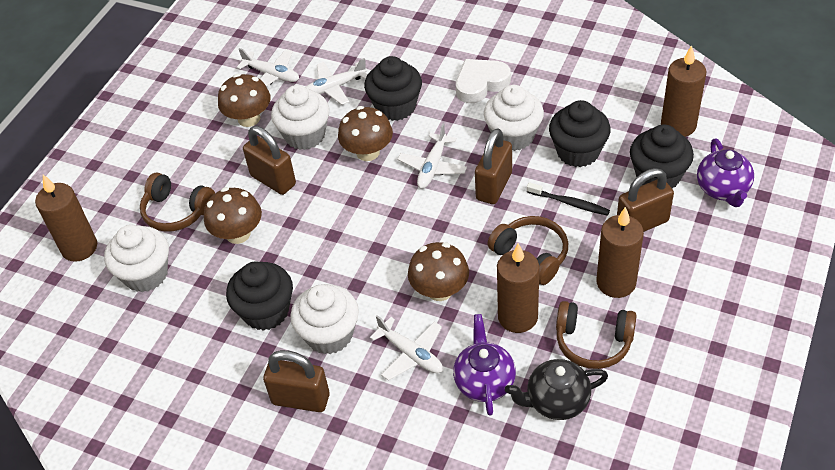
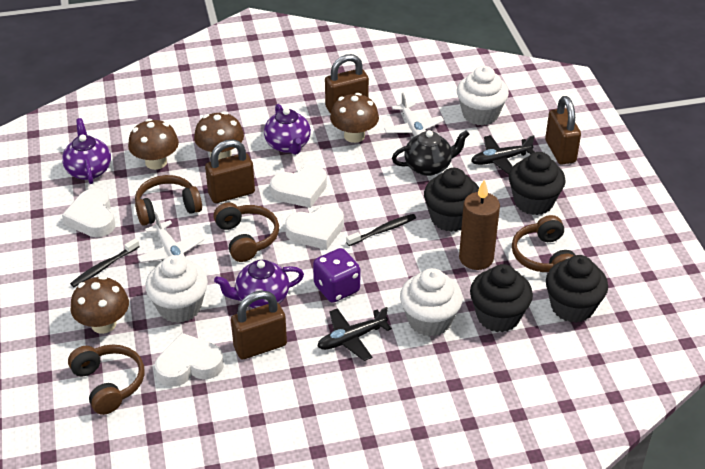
black plane: none = 0 -> [317,307,392,361] [471,135,535,175] = 2
black toothbrush: [527,182,610,216] = 1 -> [70,238,140,287] [346,214,416,246] = 2
brown candle: [35,175,97,262] [497,243,539,333] [596,207,644,298] [661,45,706,137] = 4 -> [459,180,500,270] = 1
brown headphones: [140,173,215,232] [488,216,568,285] [556,301,637,369] = 3 -> [68,345,144,415] [135,175,202,226] [213,202,279,262] [512,215,575,272] = 4
purple dice: none = 0 -> [313,248,360,302] = 1
purple teapot: [453,314,516,416] [697,139,754,207] = 2 -> [62,118,111,184] [214,260,304,308] [264,104,311,155] = 3
white cupcake: [104,225,169,292] [271,85,330,150] [290,284,359,354] [484,85,544,151] = 4 -> [145,255,208,323] [400,268,463,337] [457,66,509,126] = 3
white heart: [456,59,511,103] = 1 -> [62,188,115,237] [155,333,224,387] [270,165,327,208] [285,205,344,250] = 4
white plane: [237,48,299,87] [305,58,367,105] [370,315,443,381] [397,123,467,189] = 4 -> [137,212,205,263] [384,93,444,137] = 2

